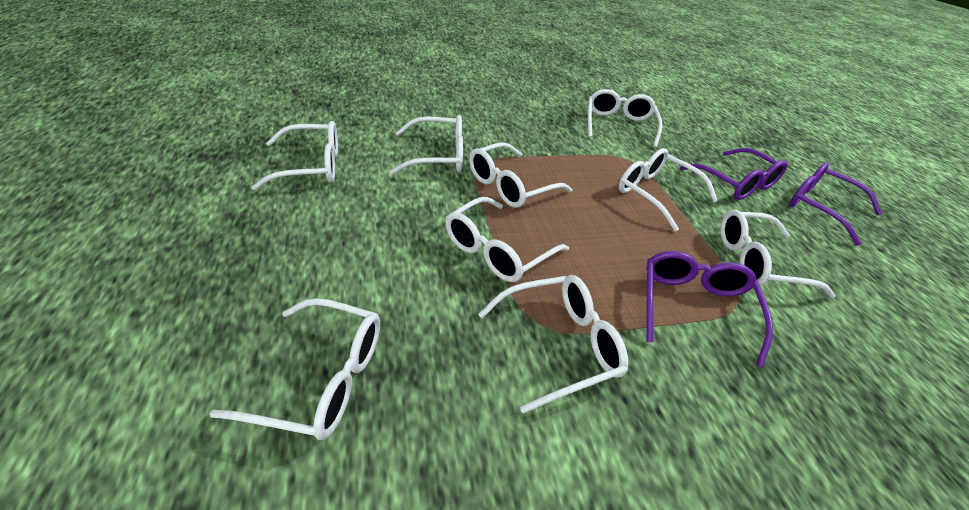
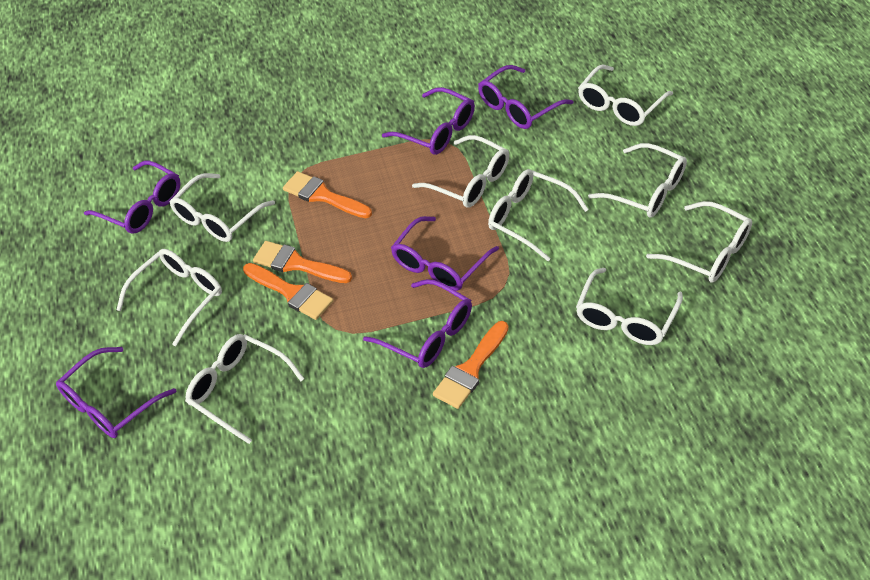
orange brush: none = 0 -> [243,263,334,320] [253,241,352,283] [283,171,372,218] [433,321,509,409] = 4
purple glasses: [646,251,773,367] [680,148,788,200] [789,162,882,246] = 3 -> [56,347,177,438] [84,161,180,234] [363,279,472,368] [382,87,475,155] [391,216,499,291] [478,65,574,129] = 6

